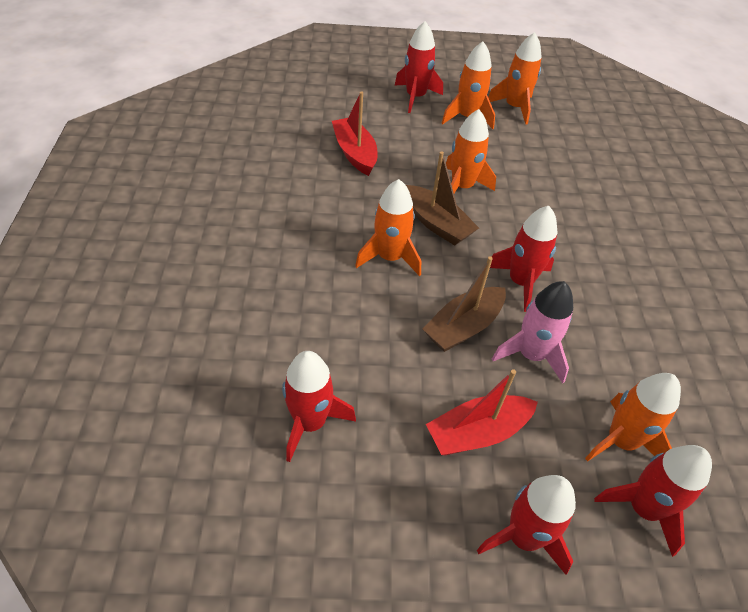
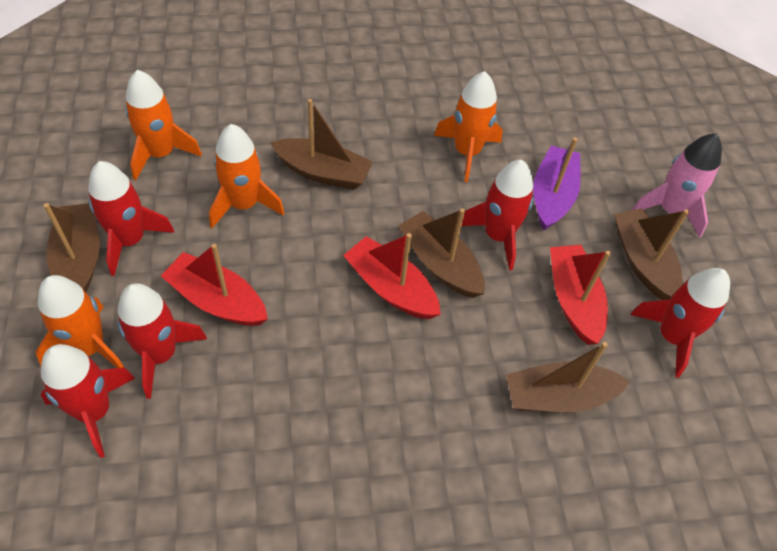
brown boat: [406,151,479,246] [422,256,506,352] = 2 -> [44,203,100,292] [270,99,373,190] [398,208,485,298] [506,342,630,412] [614,208,689,300] = 5
orange rocket: [355,179,421,276] [442,41,495,129] [446,109,496,193] [488,32,541,125] [585,373,681,462] = 5 -> [36,275,124,368] [125,70,202,180] [209,124,284,228] [434,71,503,182] = 4
purple boat: none = 0 -> [533,137,581,230] = 1
red boat: [332,92,377,176] [426,369,538,455] = 2 -> [161,244,268,326] [343,233,441,319] [550,245,611,345] = 3

